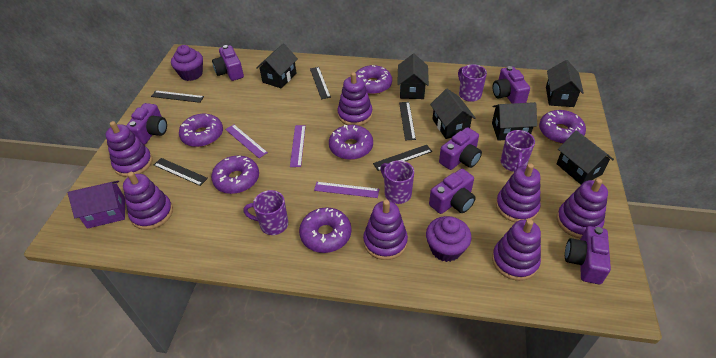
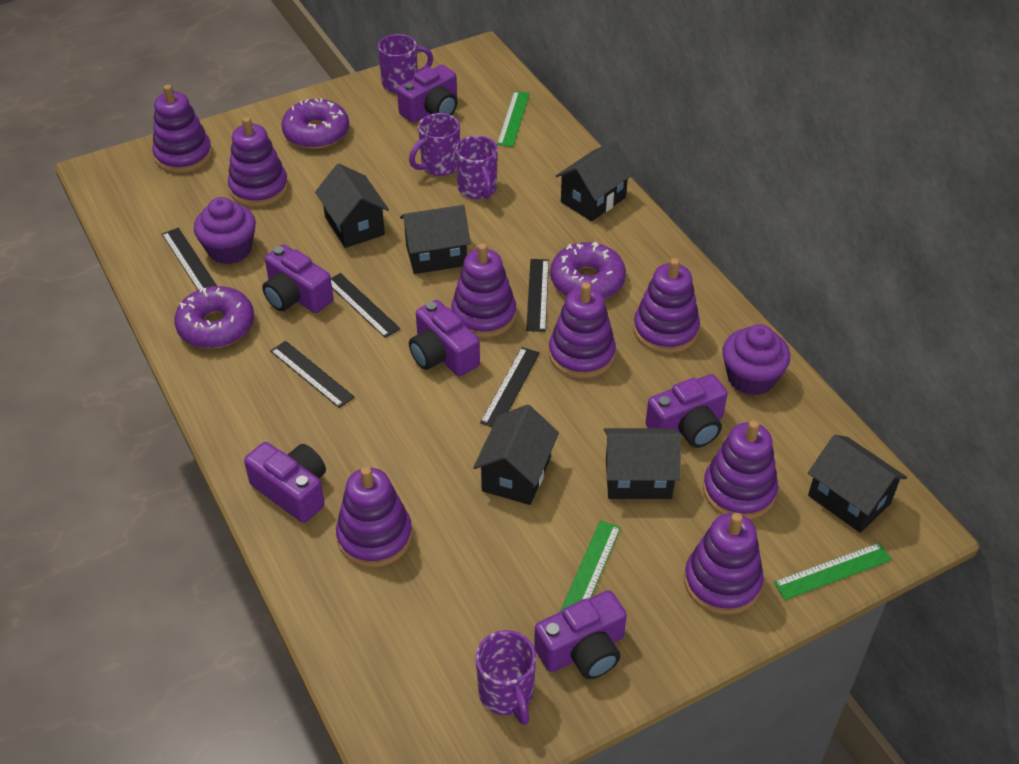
green ruler: none = 0 -> [497,91,530,147] [560,520,621,612] [774,543,892,600] = 3
purple donut: [179,114,223,147] [211,156,259,194] [299,207,351,253] [329,125,373,160] [356,65,392,95] [539,110,586,144] = 6 -> [174,286,254,348] [281,98,349,149] [550,241,626,299] = 3
purple house: [68,181,125,229] = 1 -> none = 0
purple ruler: [225,124,268,158] [290,125,306,167] [314,182,379,198] = 3 -> none = 0
purple stacking toy: [106,121,153,177] [123,172,173,230] [337,72,373,126] [363,200,408,260] [492,219,541,281] [496,163,541,222] [557,178,608,239] = 7 -> [153,85,212,173] [228,117,288,207] [336,466,412,568] [451,243,516,338] [549,282,616,378] [634,258,700,353] [684,513,764,615] [703,420,778,520] = 8

